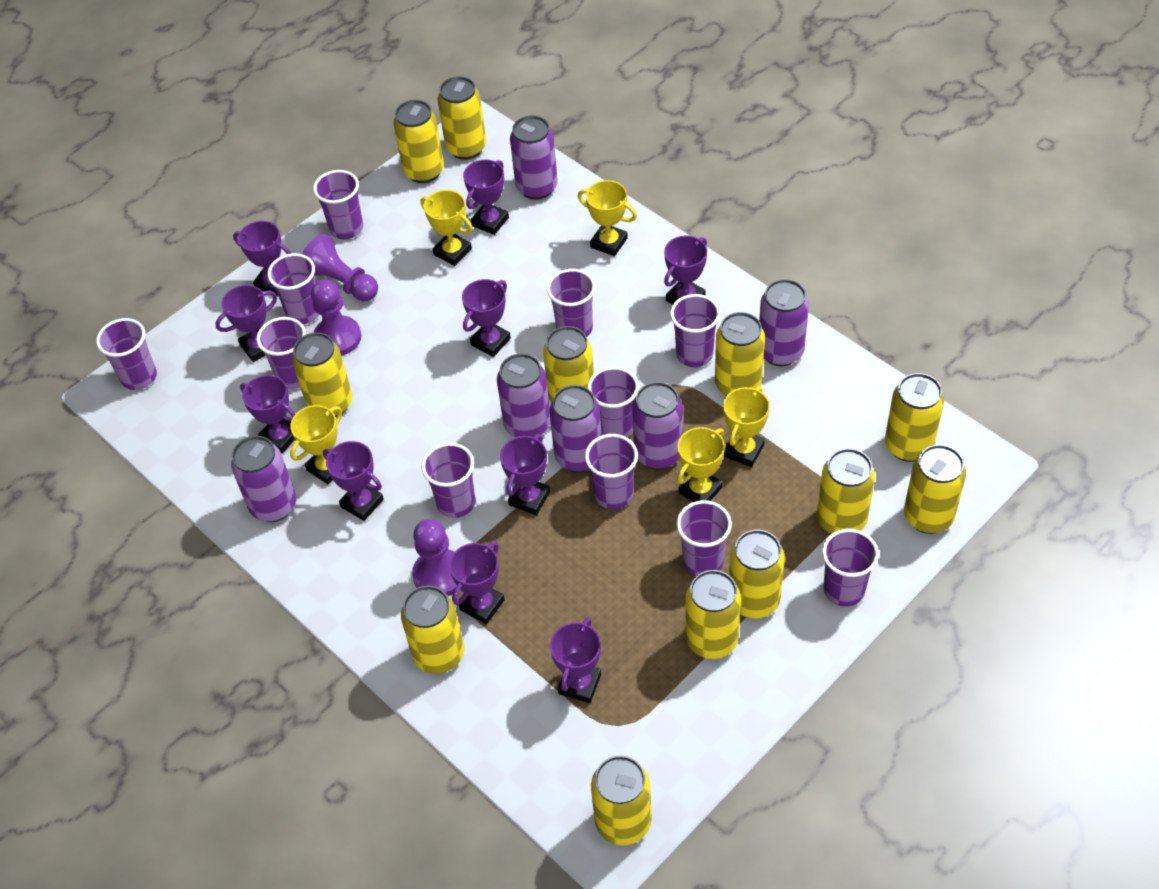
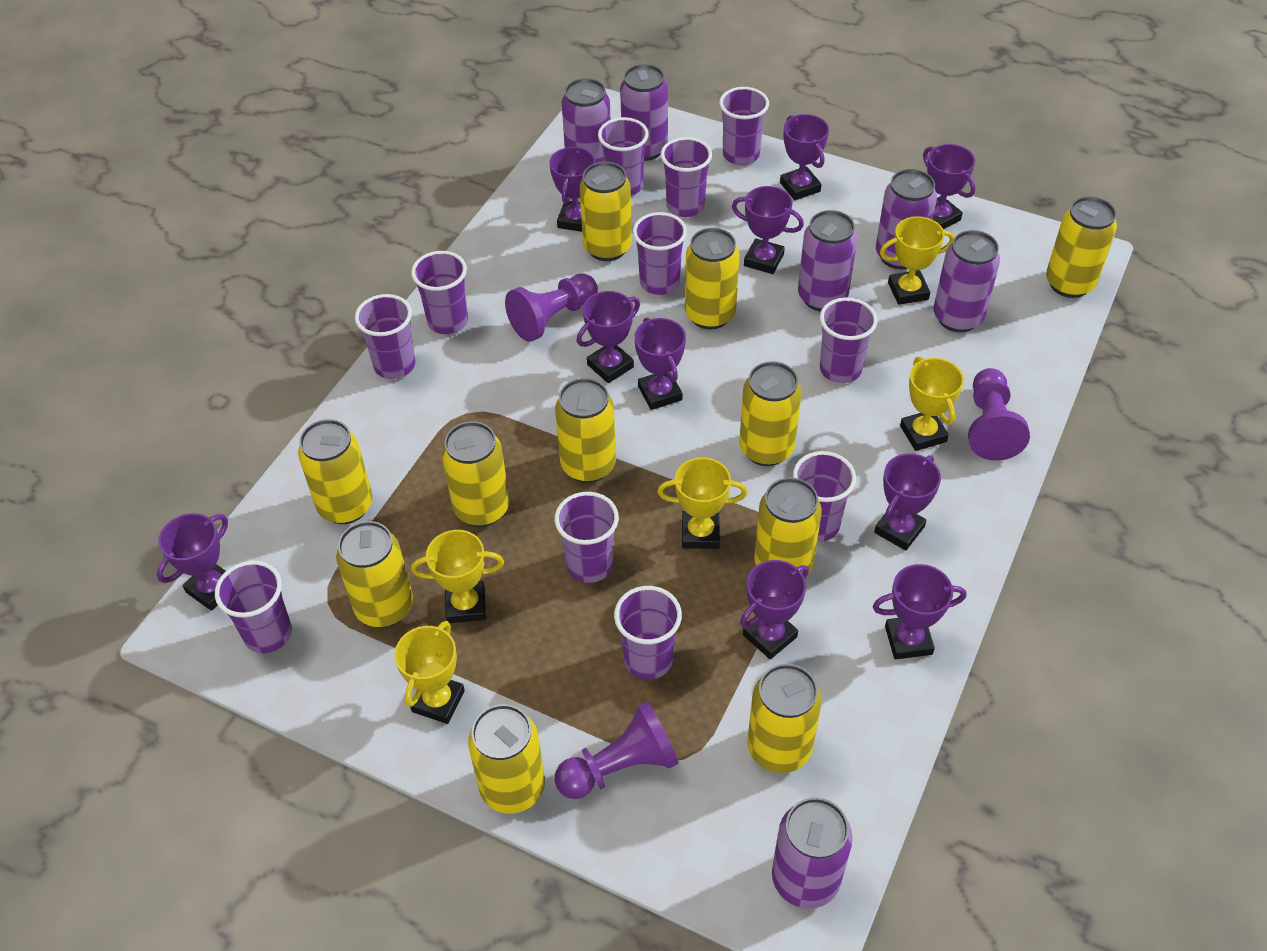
yellow can: [292,332,352,417] [393,100,444,183] [401,585,464,674] [438,76,486,160] [543,326,594,403] [591,755,652,845] [686,570,741,659] [715,312,765,396] [729,530,785,618] [817,448,875,534] [885,373,944,462] [904,444,966,534] = 12 -> [298,419,373,524] [336,521,413,628] [442,421,510,527] [468,704,545,814] [555,378,616,483] [579,162,632,261] [685,228,739,329] [739,361,802,466] [747,664,821,773] [754,478,822,574] [1046,196,1117,298] = 11

